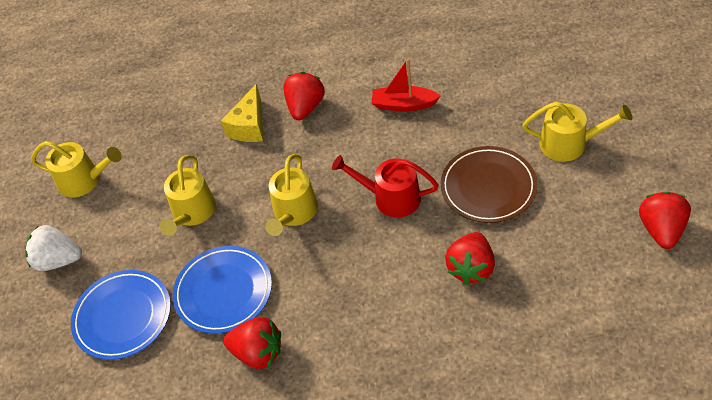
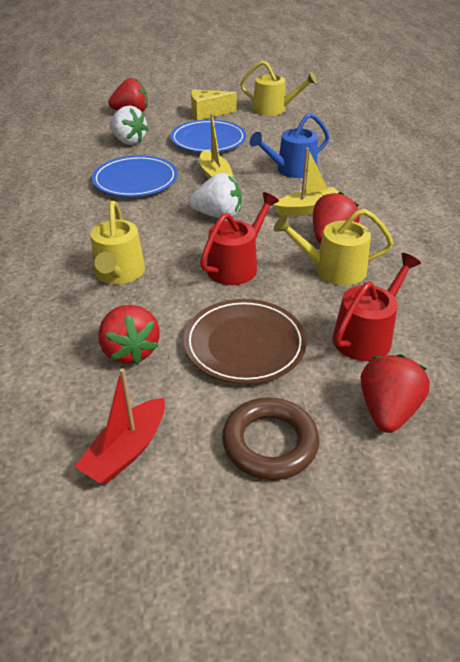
blue watering can: none = 0 -> [250,113,330,178] = 1
brown ring: none = 0 -> [222,397,319,480] = 1
red watering can: [332,155,439,218] = 1 -> [200,192,279,285] [333,253,421,361] = 2
white strawberry: [25,225,82,271] = 1 -> [109,106,149,145] [189,173,241,218] = 2
yellow boat: none = 0 -> [199,113,234,179] [274,148,339,216] = 2
yellow watering can: [31,141,122,197] [160,155,216,236] [265,154,318,236] [522,102,632,162] = 4 -> [91,201,145,284] [240,61,317,116] [274,209,394,286] = 3

